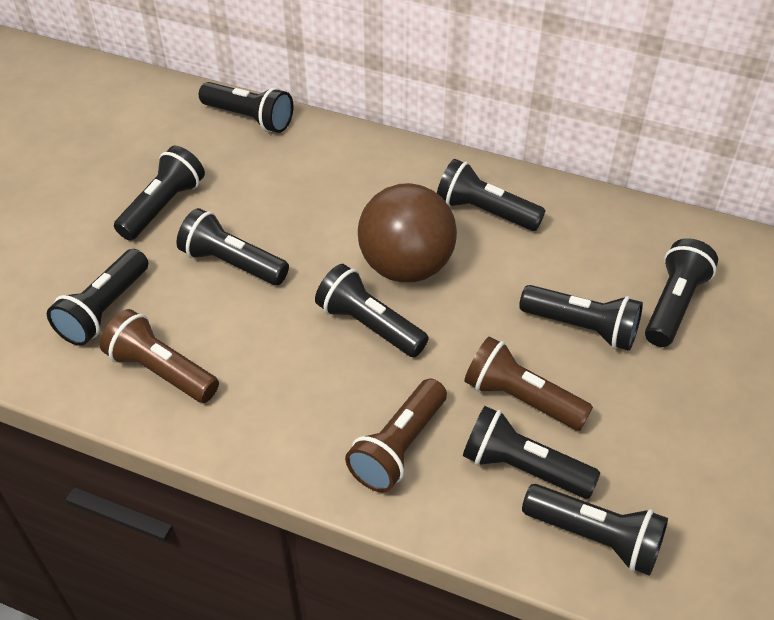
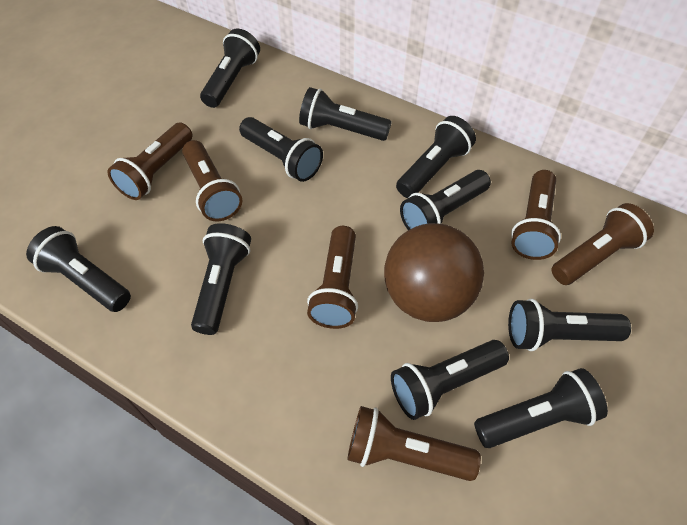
brown flashlight: [100,309,219,403] [345,379,447,493] [464,336,593,431] = 3 -> [107,123,193,200] [182,140,242,222] [307,226,358,329] [347,406,481,481] [511,170,561,260] [552,203,654,285] = 6

